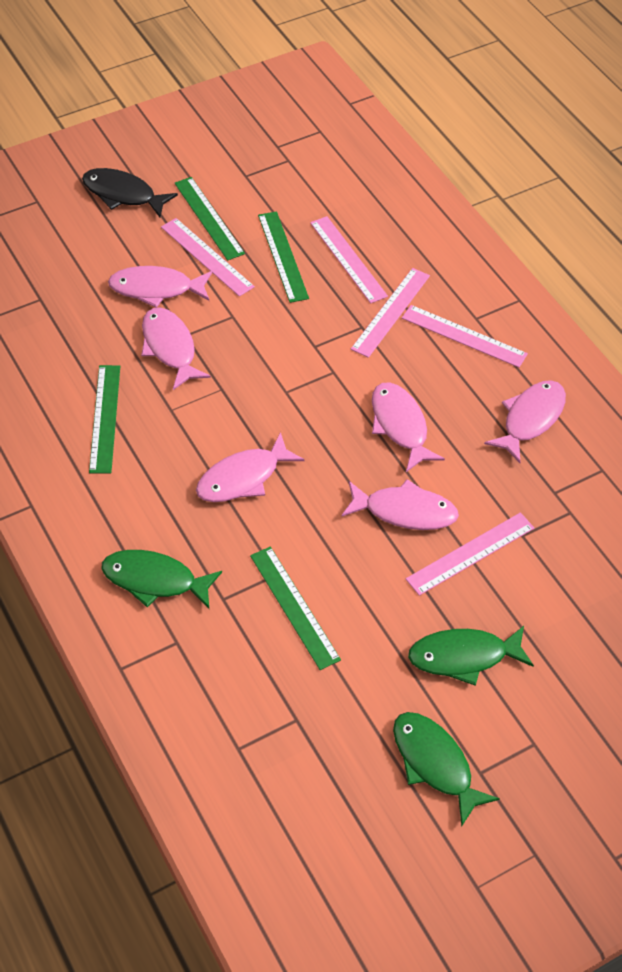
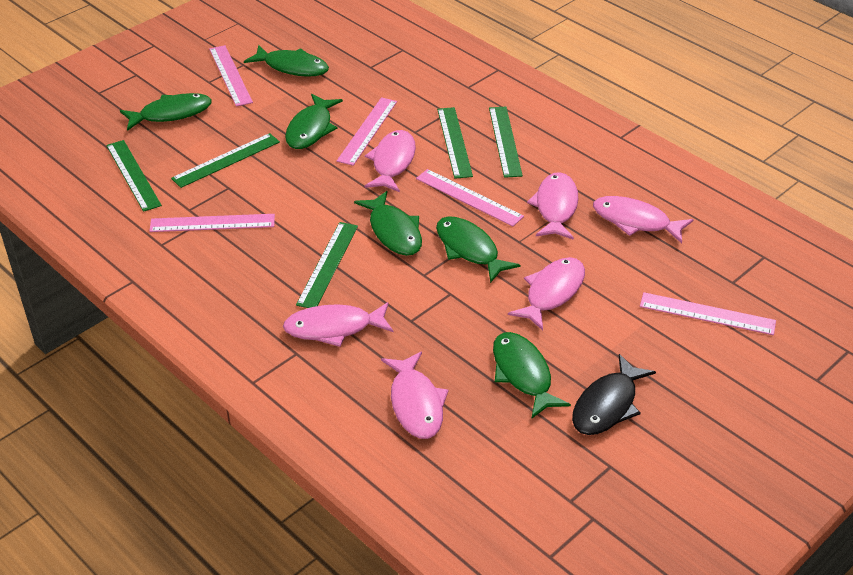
green fish: [102,550,222,609] [393,712,500,826] [408,626,534,686] = 3 -> [120,93,212,131] [244,45,329,77] [285,94,343,149] [354,191,422,256] [436,216,520,283] [493,332,571,419] = 6
green ruler: [89,365,120,473] [174,177,245,261] [250,547,341,670] [258,211,309,303] = 4 -> [106,140,162,212] [171,133,280,188] [296,222,358,308] [437,107,473,179] [489,107,523,178] = 5

